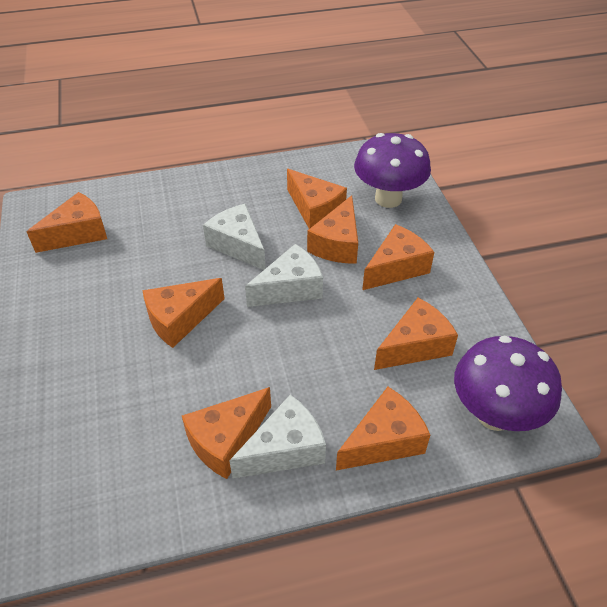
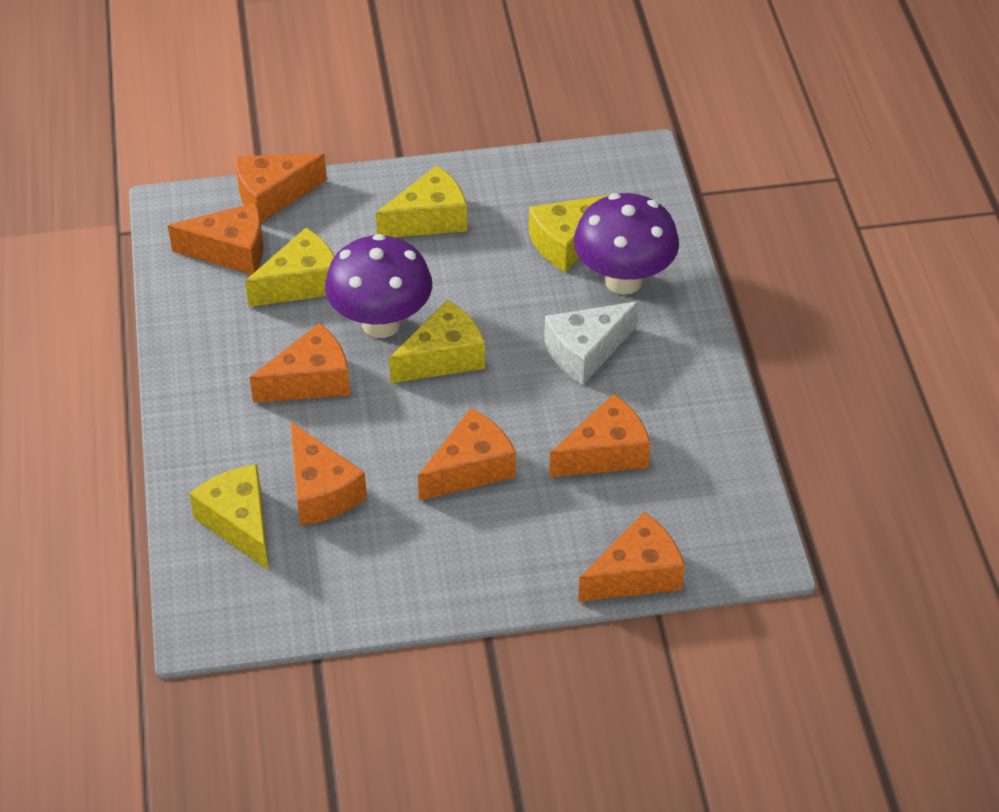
orange cheese: [27,192,107,253] [142,278,225,348] [182,387,271,479] [287,169,347,229] [307,195,358,264] [336,387,430,470] [362,224,434,290] [374,298,458,370] = 8 -> [168,202,263,275] [235,153,327,223] [250,323,350,403] [290,422,367,526] [418,408,516,501] [549,394,651,477] [578,512,685,602] = 7
white cheese: [203,204,266,270] [229,395,326,479] [245,244,323,307] = 3 -> [544,301,638,385] = 1
yellow cheese: none = 0 -> [189,464,269,570] [245,228,335,307] [376,165,467,237] [389,300,485,383] [529,195,609,272] = 5

